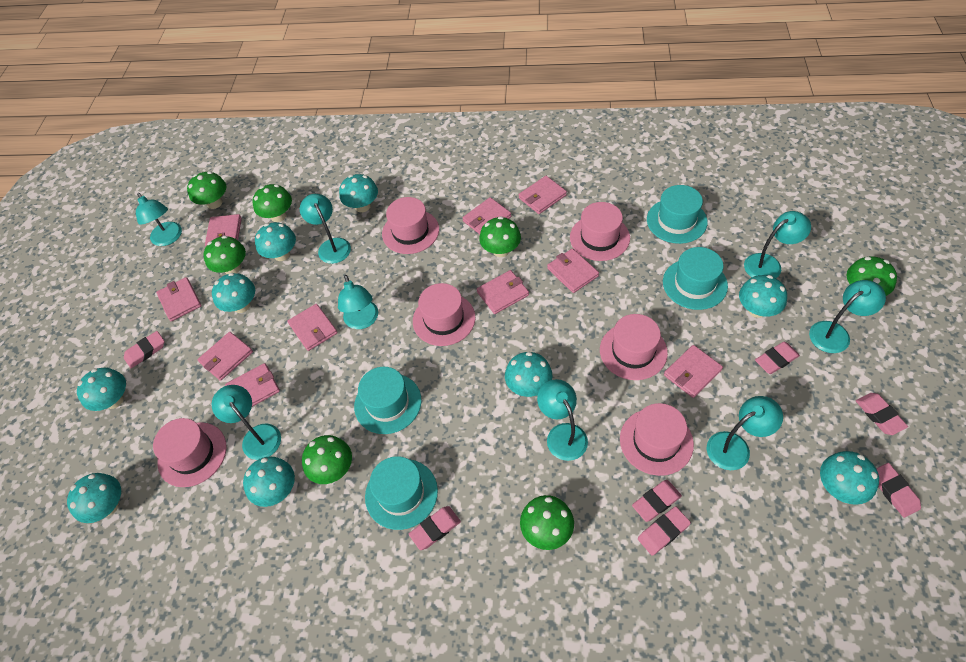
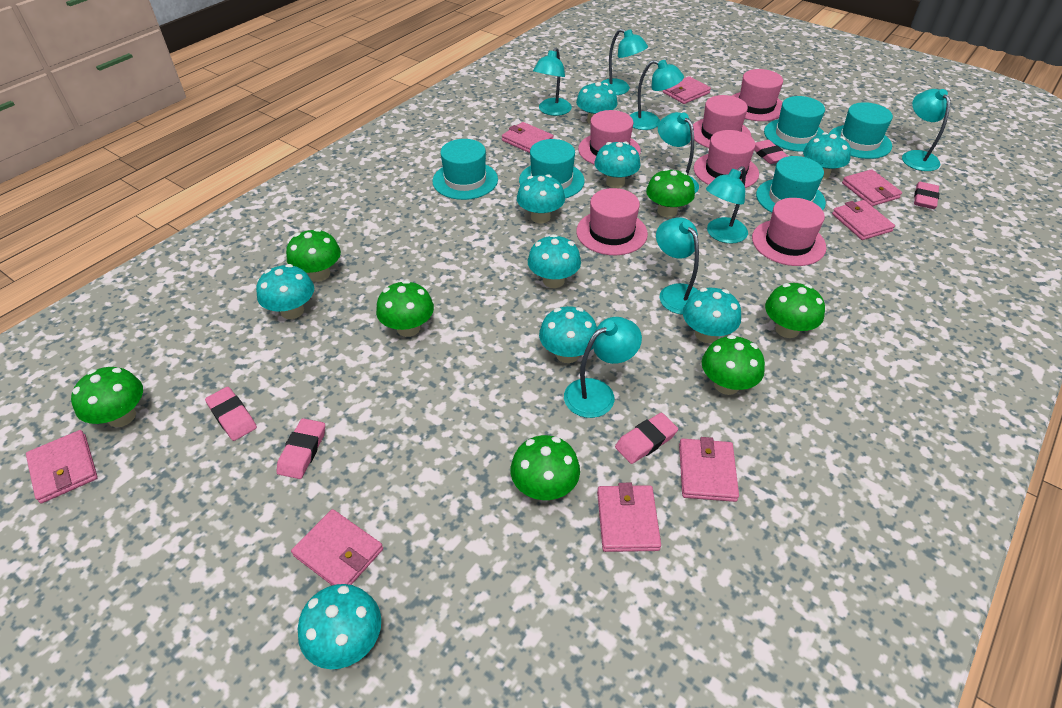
pink eraser: [124,331,165,368] [409,506,461,550] [632,480,682,522] [638,506,691,556] [755,341,800,374] [856,393,908,435] [876,463,921,518] = 7 -> [205,387,257,441] [276,418,325,479] [615,413,678,464] [754,140,788,164] [914,182,939,209] = 5
pink wallet: [156,277,202,321] [197,332,253,381] [205,214,242,246] [225,363,280,407] [288,304,338,351] [463,197,511,234] [477,270,529,314] [519,176,567,214] [547,248,599,293] [664,345,723,398] = 10 -> [26,430,98,504] [291,509,383,585] [502,122,554,153] [597,483,661,552] [663,76,711,104] [679,437,739,502] [832,200,895,240] [842,169,902,206] = 8
turquoise hat: [354,367,421,434] [365,456,438,530] [647,185,708,244] [663,247,728,310] = 4 -> [432,139,498,200] [519,139,585,198] [756,156,826,213] [764,96,825,152] [829,102,893,159] = 5

